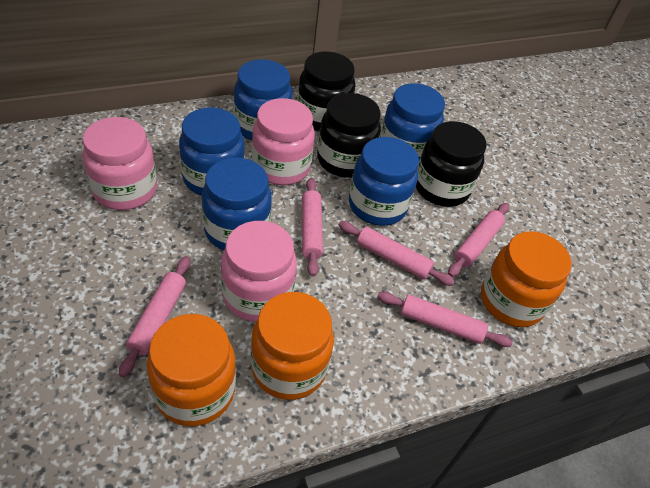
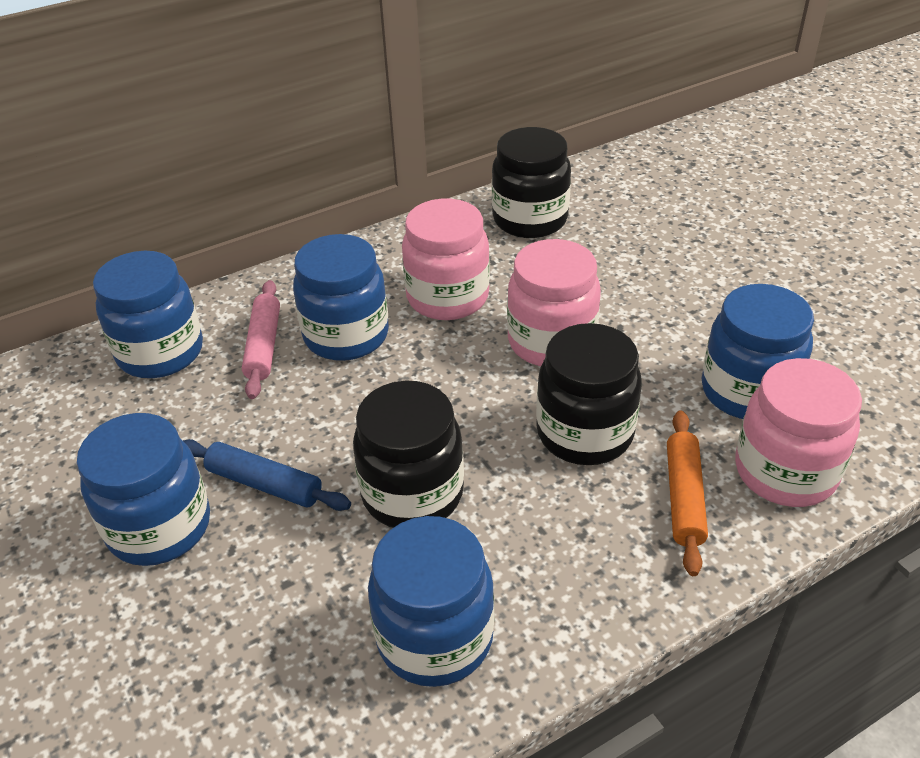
blue rolling pin: none = 0 -> [183,439,351,511] = 1
orange jar: [147,314,236,426] [251,292,334,400] [481,231,572,327] = 3 -> none = 0
orange rolling pin: none = 0 -> [667,410,708,576] = 1
pink rolling pin: [119,256,190,377] [302,178,323,277] [339,221,455,286] [377,291,513,347] [448,203,509,277] = 5 -> [242,280,280,399] = 1

